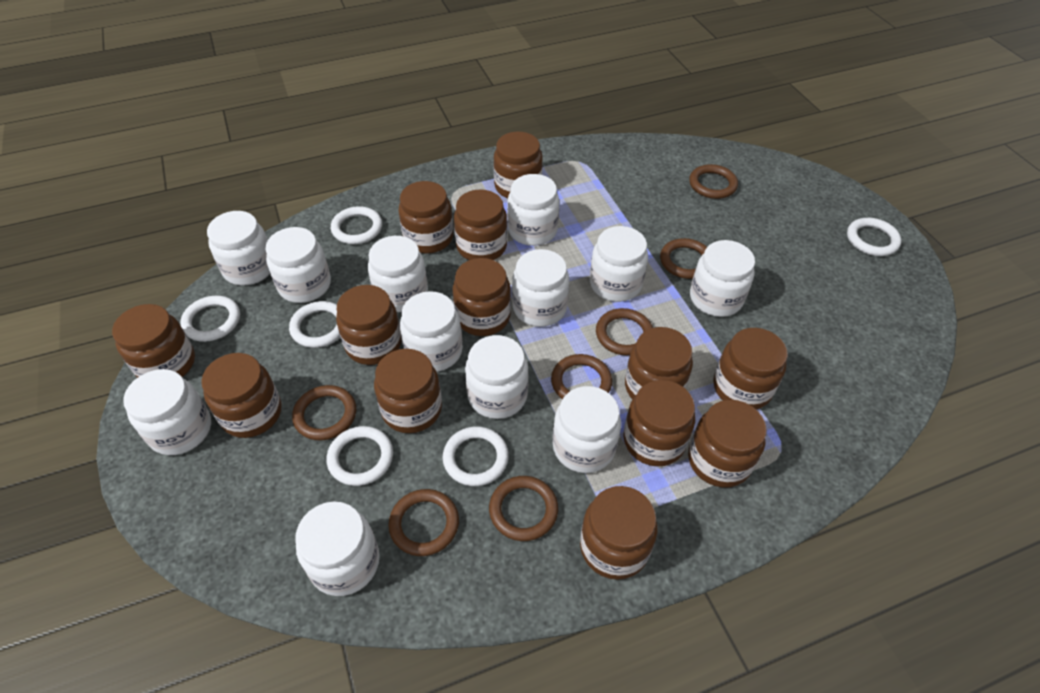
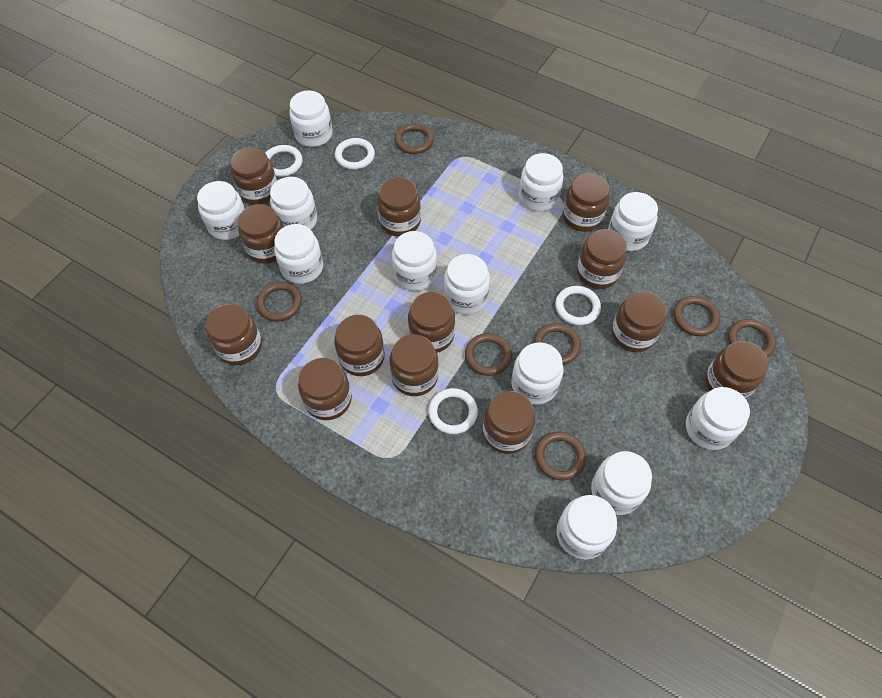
white ring: [180,296,240,342] [289,301,340,348] [326,426,393,486] [331,206,382,244] [443,427,509,486] [847,218,901,256] = 6 -> [266,145,303,177] [335,138,375,170] [428,388,478,434] [555,286,601,326] = 4

